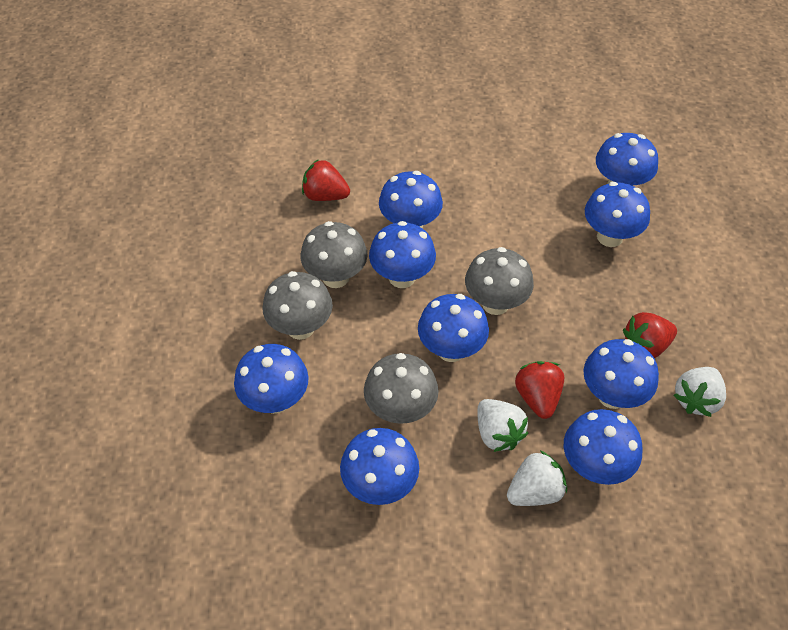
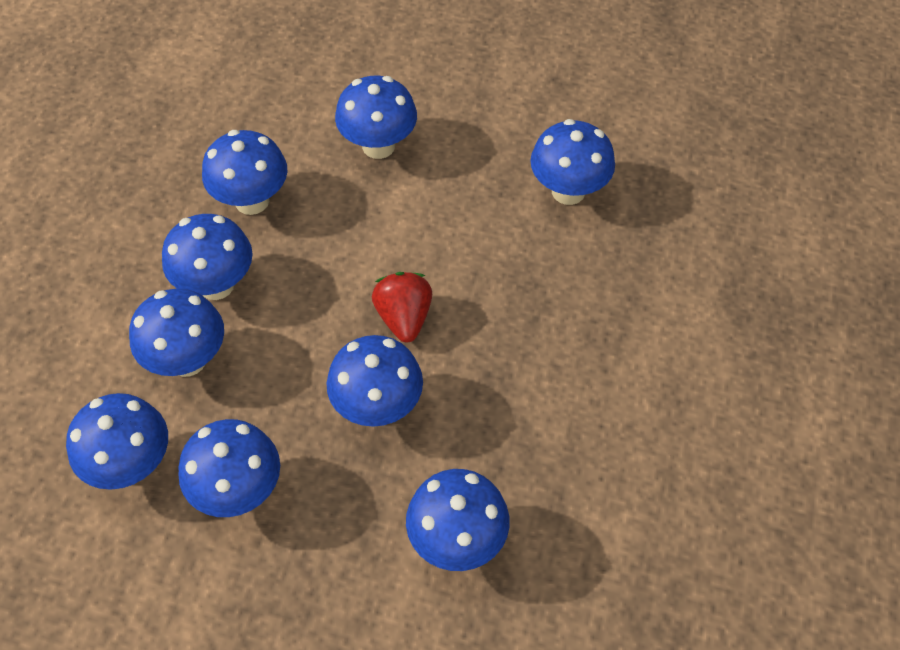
grey mushroom: [262,271,333,340] [301,221,367,288] [364,353,439,424] [465,247,534,315] = 4 -> none = 0
red strawberry: [302,159,350,201] [515,361,564,419] [623,312,677,358] = 3 -> [372,272,432,343] = 1
white strawberry: [477,399,528,452] [507,450,567,506] [673,367,726,417] = 3 -> none = 0

